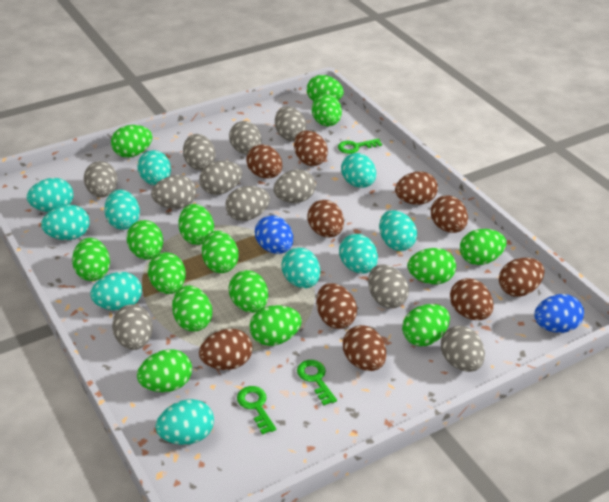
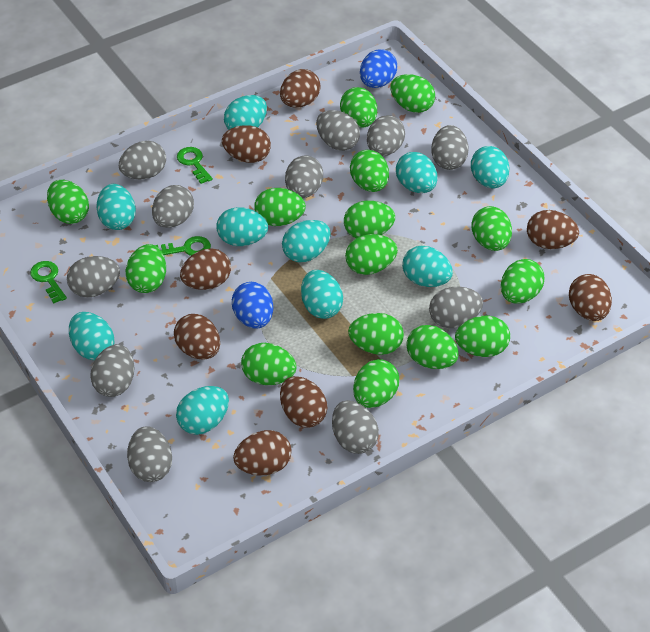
brown egg: [199,329,252,370] [246,144,283,178] [294,130,328,166] [307,200,344,237] [316,283,357,329] [343,325,386,371] [395,171,438,205] [431,195,468,233] [450,278,494,320] [499,258,545,297] = 10 -> [174,314,220,360] [180,249,231,290] [222,125,271,163] [233,430,292,476] [280,69,321,108] [280,376,327,428] [527,210,579,249] [569,274,612,321] = 8

